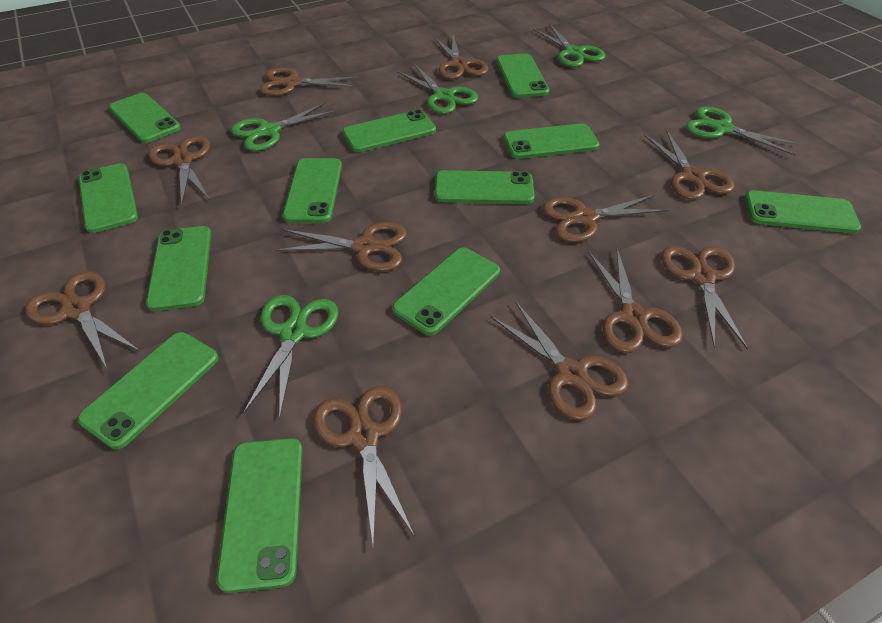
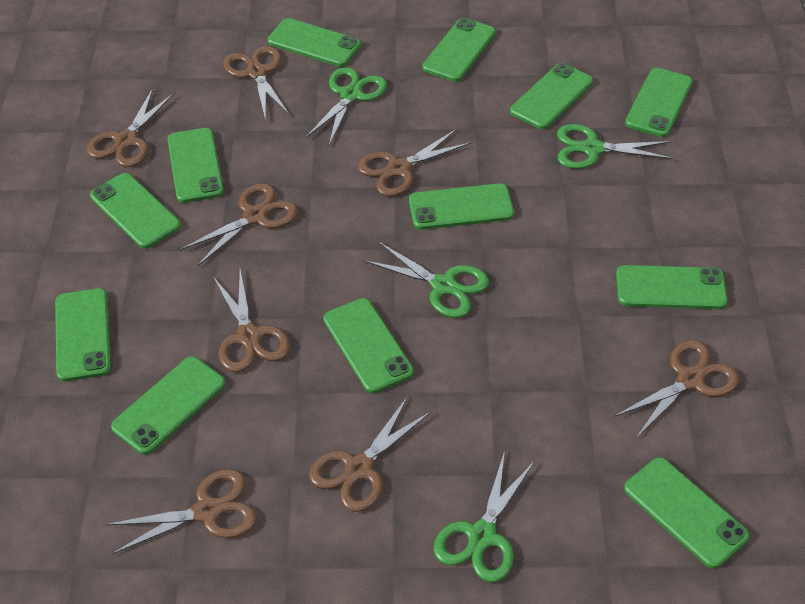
brown scissors: [25,271,141,370] [149,136,210,205] [260,68,359,96] [275,222,407,271] [313,386,415,545] [434,35,488,80] [491,301,628,420] [542,195,668,242] [588,248,683,353] [644,130,735,200] [661,246,748,349] = 11 -> [87,88,175,167] [105,469,257,555] [180,183,298,266] [213,270,290,372] [223,46,290,121] [309,397,432,512] [358,129,472,196] [614,340,739,438] = 8
green scissors: [231,102,337,151] [243,295,339,419] [397,65,478,114] [533,24,606,67] [686,106,800,155] = 5 -> [306,67,387,145] [363,241,489,318] [434,451,535,582] [557,124,674,169] = 4

